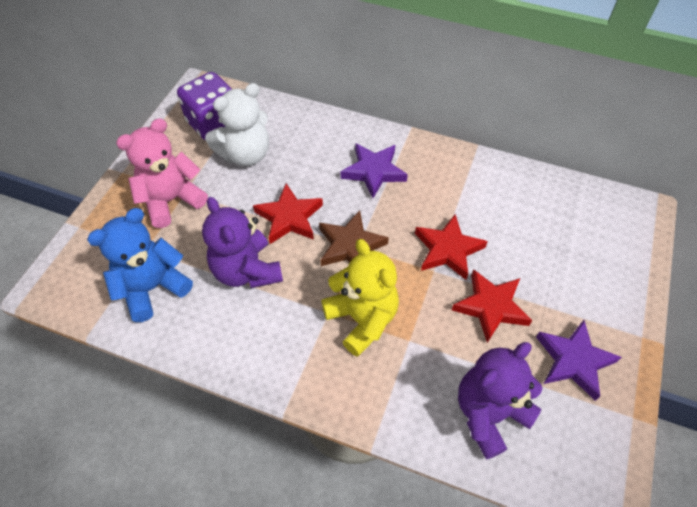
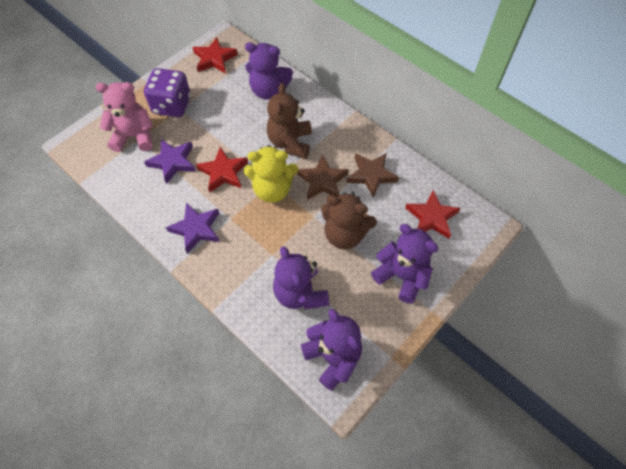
blue teddy bear: [87,208,193,322] = 1 -> none = 0
brown star: [319,210,389,266] = 1 -> [297,155,349,200] [347,153,399,198] = 2
brown teddy bear: none = 0 -> [267,83,312,159] [321,192,377,249] = 2
purple teddy bear: [202,197,283,288] [458,342,542,460] = 2 -> [245,42,293,100] [273,246,329,309] [301,309,362,391] [371,224,439,304] = 4
white teddy bear: [205,83,269,166] = 1 -> none = 0

